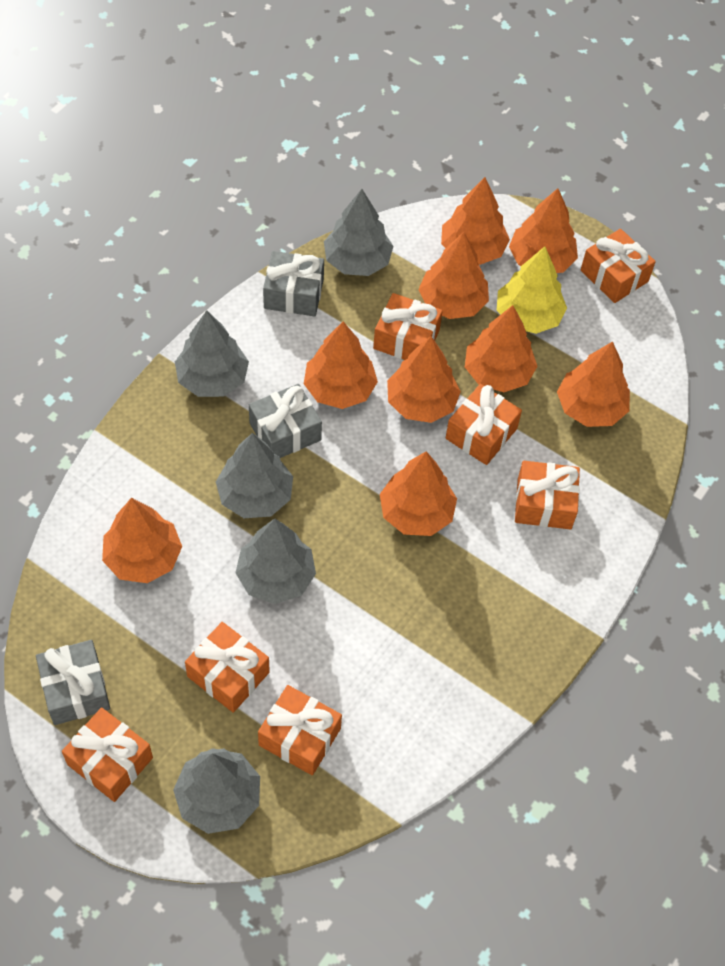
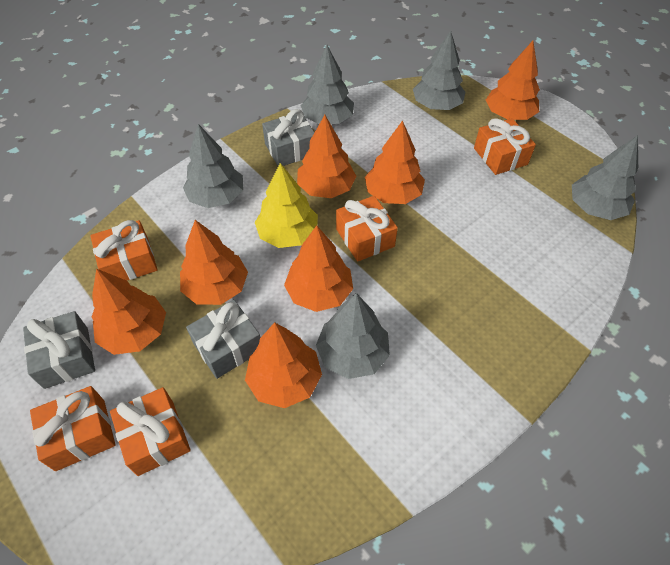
orange gift: [62,707,153,802] [185,622,270,713] [258,685,342,775] [373,293,443,360] [446,384,522,465] [515,461,580,529] [581,229,656,303] = 7 -> [30,386,116,471] [90,220,158,281] [110,387,191,476] [336,196,398,262] [474,118,536,175] = 5
orange tree: [102,498,182,583] [304,322,378,409] [380,451,457,536] [387,336,461,423] [418,232,489,319] [441,177,510,265] [465,305,537,392] [509,188,578,273] [557,341,630,427] = 9 -> [92,269,166,355] [180,220,248,305] [245,322,322,408] [284,225,353,312] [297,115,356,198] [365,120,425,204] [486,41,540,120] = 7

